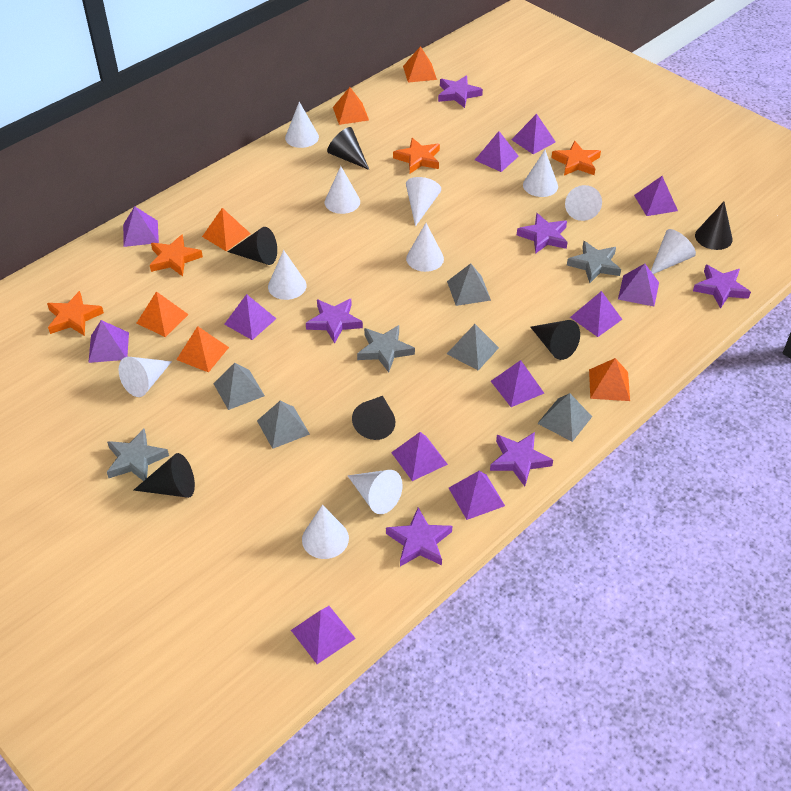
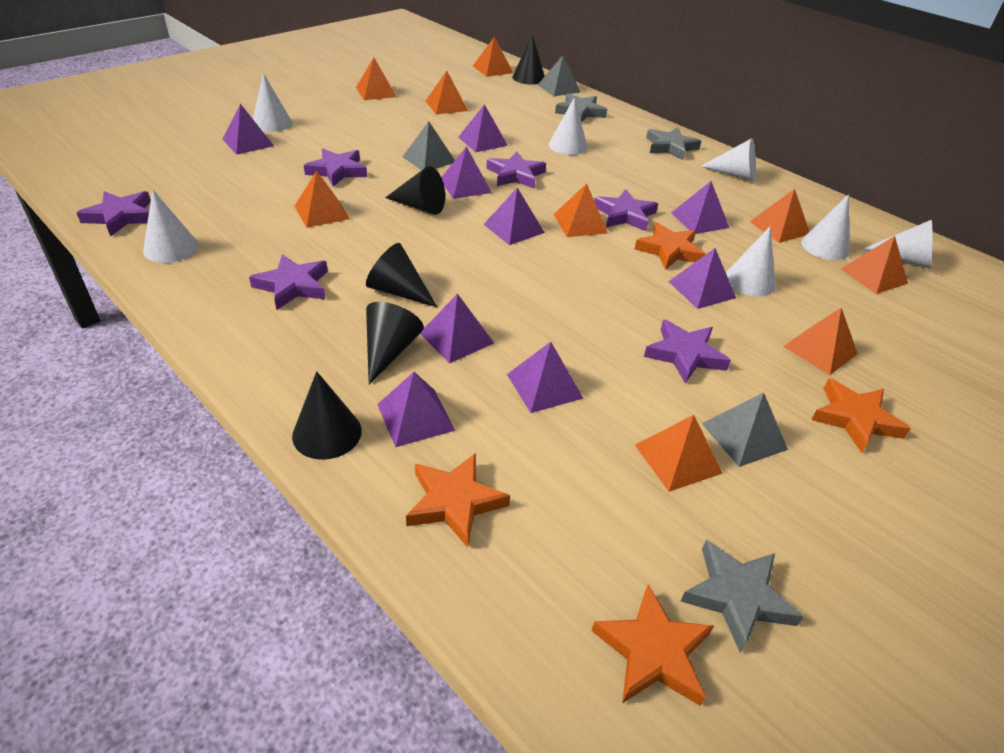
black cone: [133,453,195,498] [228,227,277,265] [327,127,369,170] [352,396,395,440] [530,320,580,360] [695,202,733,250] = 6 -> [292,371,362,460] [366,243,437,307] [366,302,424,385] [385,166,445,215] [512,34,545,85] = 5
grey pyramid: [214,363,265,410] [257,401,310,449] [447,263,491,306] [447,324,499,370] [537,393,592,442] = 5 -> [403,121,455,170] [538,55,581,97] [702,393,788,467] = 3
orange pyramid: [136,291,189,337] [176,326,229,373] [202,208,251,251] [333,87,369,125] [403,46,437,83] [589,358,630,401] = 6 -> [295,171,350,228] [356,58,397,100] [426,71,468,114] [473,37,513,77] [554,183,608,237] [635,415,723,492] [750,189,810,243] [783,308,858,375] [841,236,908,294] = 9
purple pyramid: [88,320,129,363] [123,206,159,247] [224,294,276,340] [291,606,356,664] [391,432,448,481] [449,471,505,520] [475,131,519,172] [491,360,544,407] [511,114,555,154] [570,291,622,337] [618,263,659,306] [634,176,678,216] = 12 -> [222,104,274,155] [377,372,455,447] [420,294,494,363] [441,146,492,199] [458,104,508,152] [483,188,545,245] [507,342,583,413] [669,248,736,309] [671,181,729,234] = 9
white cone: [119,357,172,397] [268,250,307,300] [285,102,319,148] [302,505,349,559] [325,166,360,214] [348,470,403,514] [406,177,441,226] [406,223,444,272] [523,150,558,197] [565,185,602,221] [651,229,696,274] = 11 -> [143,190,199,263] [253,73,292,132] [549,97,588,155] [700,138,756,181] [726,227,776,297] [801,194,850,260] [863,220,932,269] = 7

